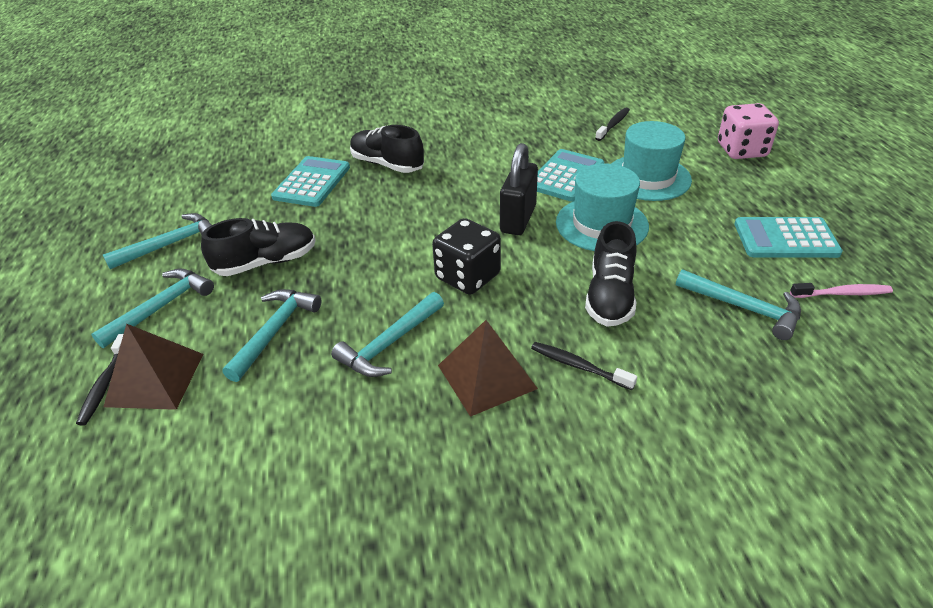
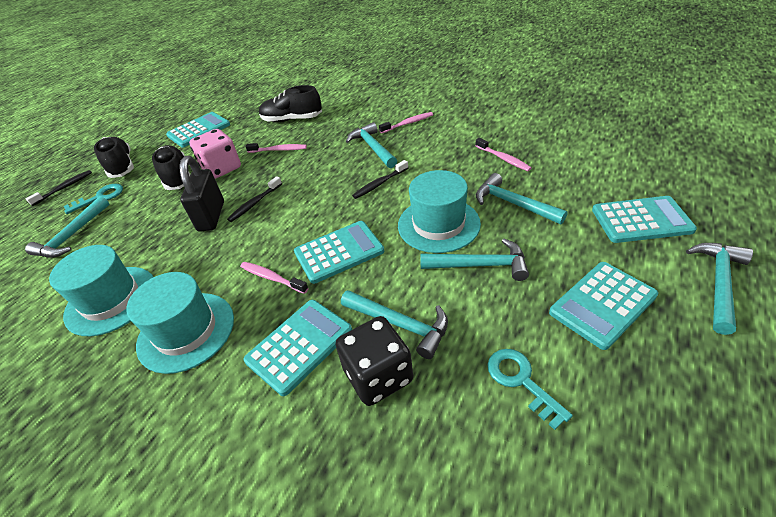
brown pyramid: [103,324,203,410] [438,320,538,417] = 2 -> none = 0
pink toothbrush: [790,283,893,298] = 1 -> [240,262,308,294] [245,143,307,153] [379,112,433,134] [475,138,532,171] = 4
turquoise calculator: [271,156,350,207] [537,149,604,201] [734,217,843,258] = 3 -> [166,112,230,147] [243,300,352,396] [294,221,384,284] [549,262,658,350] [592,196,697,243] = 5
turquoise hammer: [91,269,214,348] [103,213,212,269] [222,289,322,382] [331,292,444,377] [676,269,801,340] = 5 -> [25,196,110,258] [341,290,448,359] [346,122,397,168] [420,239,529,281] [476,173,568,224] [686,243,753,335] = 6
turquoise hat: [556,163,649,251] [611,121,692,201] = 2 -> [49,245,153,336] [126,272,234,374] [398,170,481,253] = 3
turquoise key: none = 0 -> [64,184,123,214] [487,349,573,430] = 2

